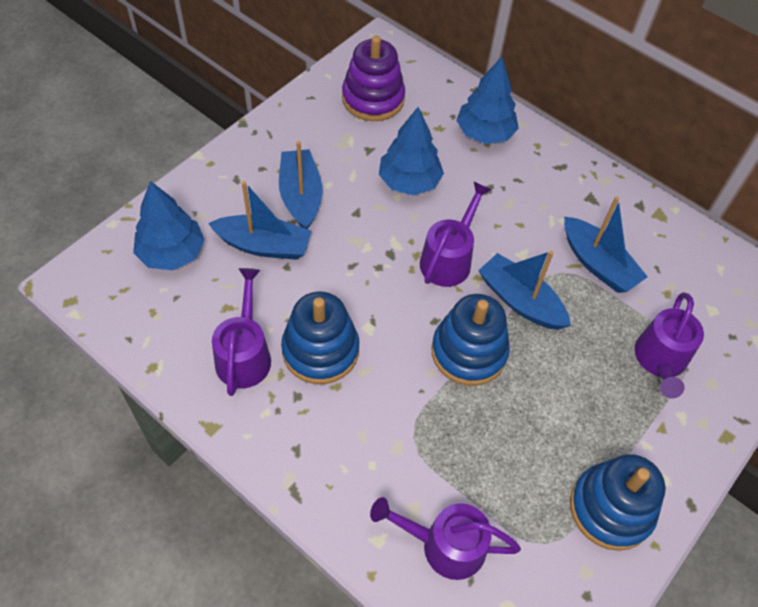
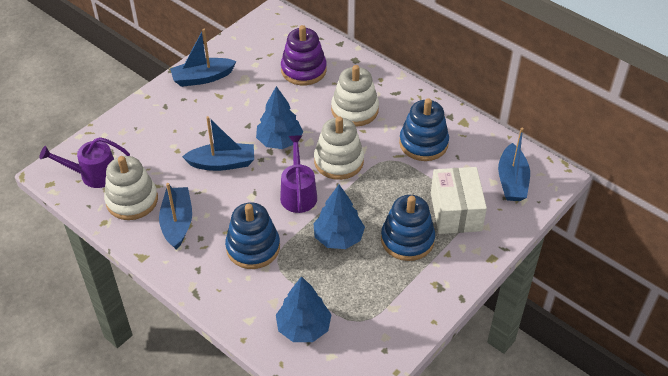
purple watering can: [212,268,271,396] [370,497,521,580] [420,182,491,287] [635,292,704,399] = 4 -> [39,137,130,188] [280,135,317,213] = 2
white box: none = 0 -> [431,167,487,234] = 1
white stacking toy: none = 0 -> [104,156,158,220] [314,116,364,180] [331,65,379,127] = 3

